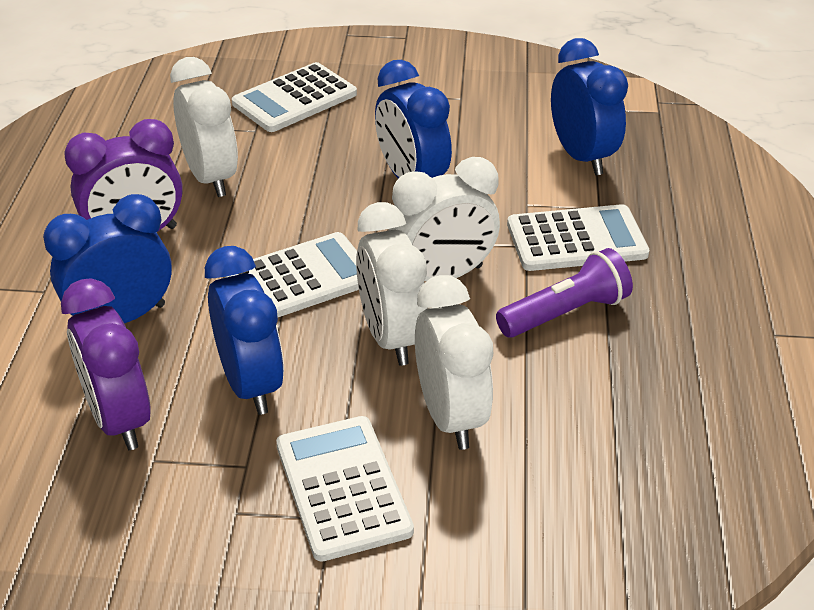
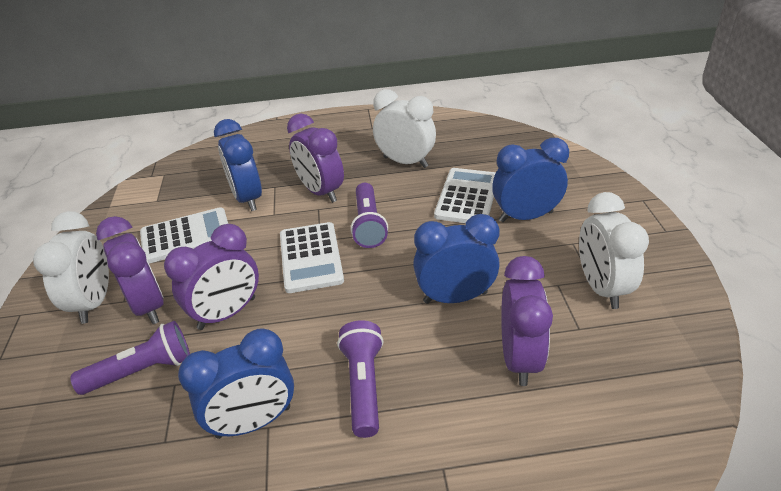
purple clock: [61,278,151,450] [64,119,183,231] = 2 -> [96,216,164,324] [164,224,259,330] [287,114,344,203] [501,256,553,386] = 4
purple flashlight: [496,248,633,338] = 1 -> [70,321,190,395] [337,320,383,438] [351,183,388,248] = 3
white calculator: [225,232,359,317] [232,62,357,132] [276,416,414,562] [507,204,650,271] = 4 -> [140,207,228,264] [280,222,344,293] [434,168,496,223] = 3
white clock: [170,57,238,197] [356,202,428,366] [388,157,500,281] [415,275,493,450] = 4 -> [33,211,109,324] [373,89,436,168] [579,192,649,309] = 3

